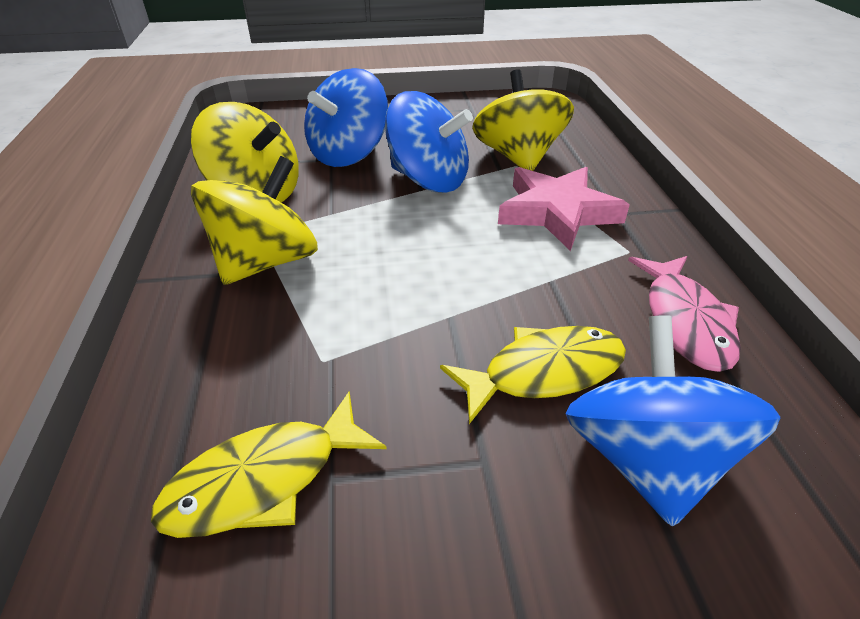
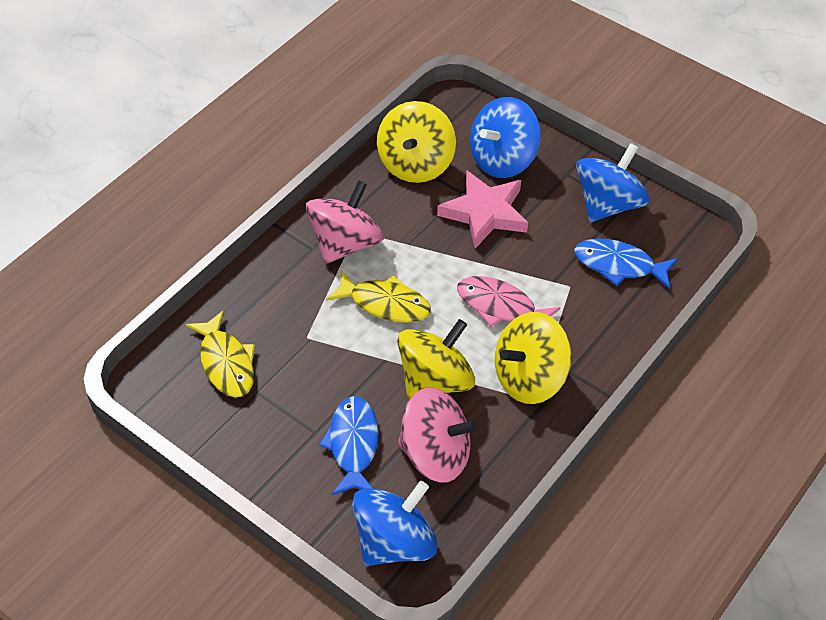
blue fish: none = 0 -> [319,396,379,495] [574,239,678,289] = 2
pink spinning top: none = 0 -> [306,181,384,264] [398,388,478,483] = 2

